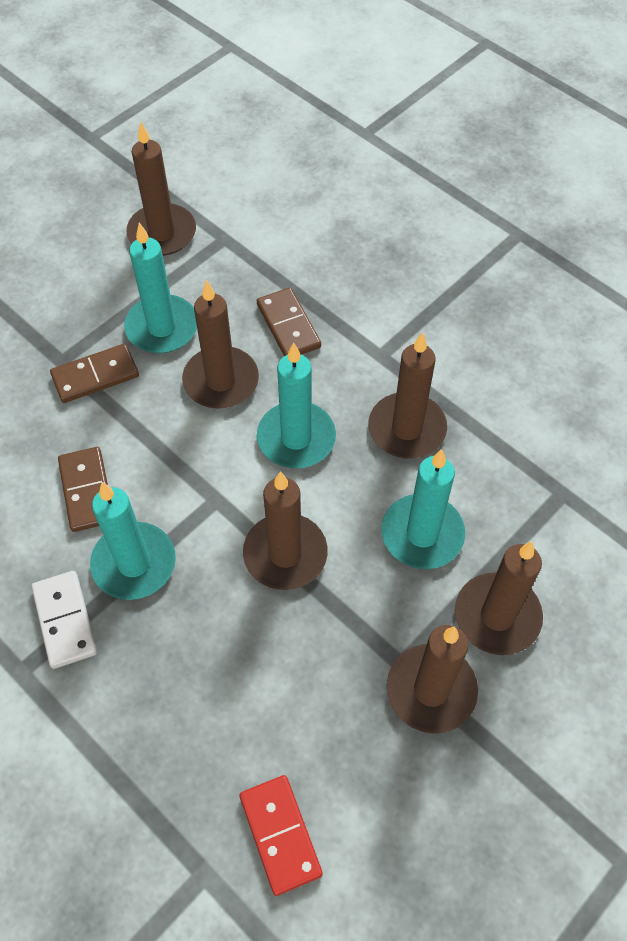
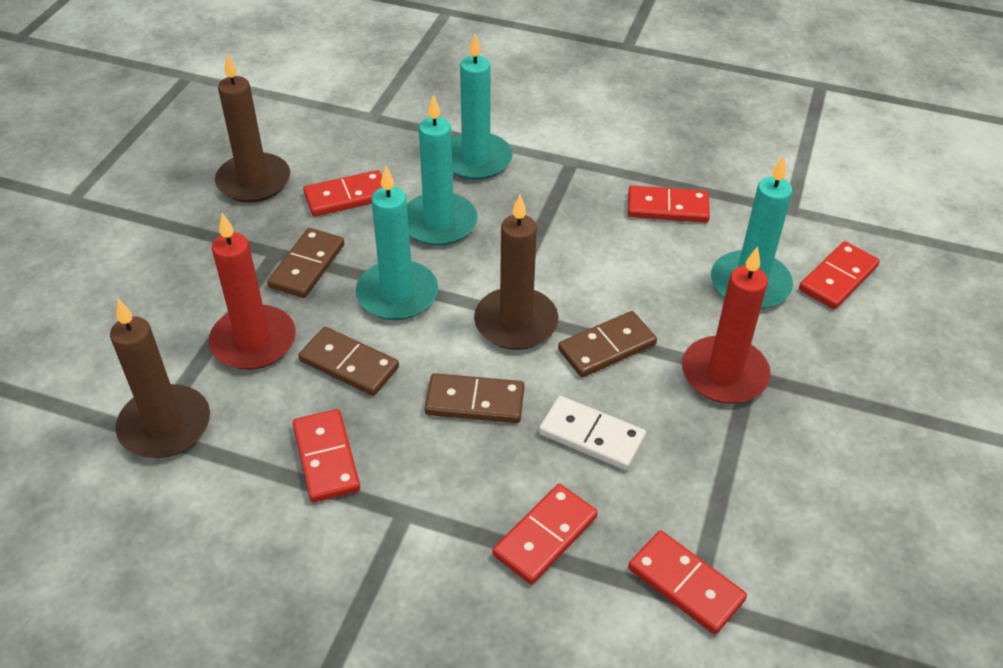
brown candle: [127,122,196,256] [182,280,259,409] [243,471,328,590] [369,332,447,459] [387,625,478,734] [455,541,543,655] = 6 -> [110,299,210,458] [215,54,290,203] [474,194,558,350] = 3
brown domino: [50,344,139,403] [58,447,108,532] [257,288,321,356] = 3 -> [267,228,344,298] [298,327,399,396] [425,373,524,423] [558,311,657,378] = 4
red candle: none = 0 -> [209,213,296,370] [682,246,771,404] = 2
red domino: [239,775,323,896] = 1 -> [293,409,360,502] [303,170,382,217] [493,484,598,585] [628,185,710,223] [628,530,747,634] [799,241,880,309] = 6

